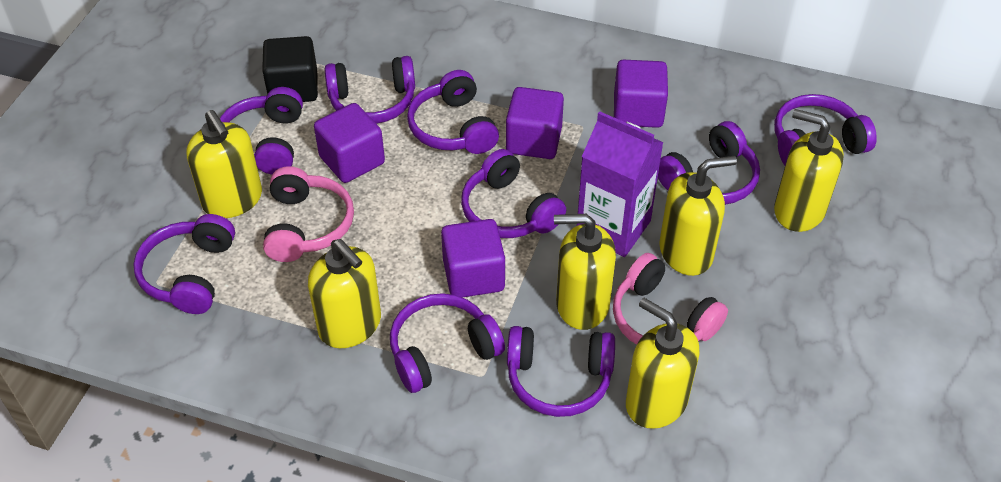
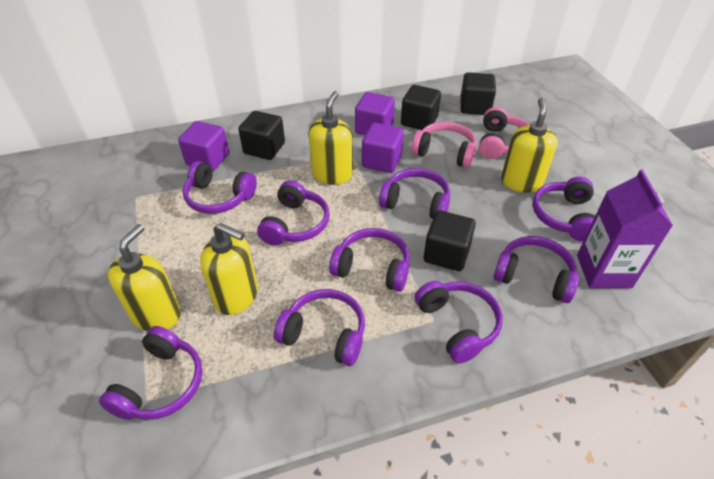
black cube: [262,36,318,102] = 1 -> [238,111,285,160] [401,85,441,130] [424,210,476,271] [460,72,496,115] = 4
purple cube: [314,103,385,183] [441,219,505,298] [506,87,564,159] [614,60,668,128] = 4 -> [178,121,229,171] [355,92,395,135] [362,123,404,173] = 3
yellow soap dispenser: [186,110,262,218] [308,239,381,348] [554,214,616,330] [626,298,699,429] [659,156,737,276] [774,109,844,232] = 6 -> [108,224,181,331] [200,223,258,315] [309,91,353,185] [501,98,558,192] = 4

